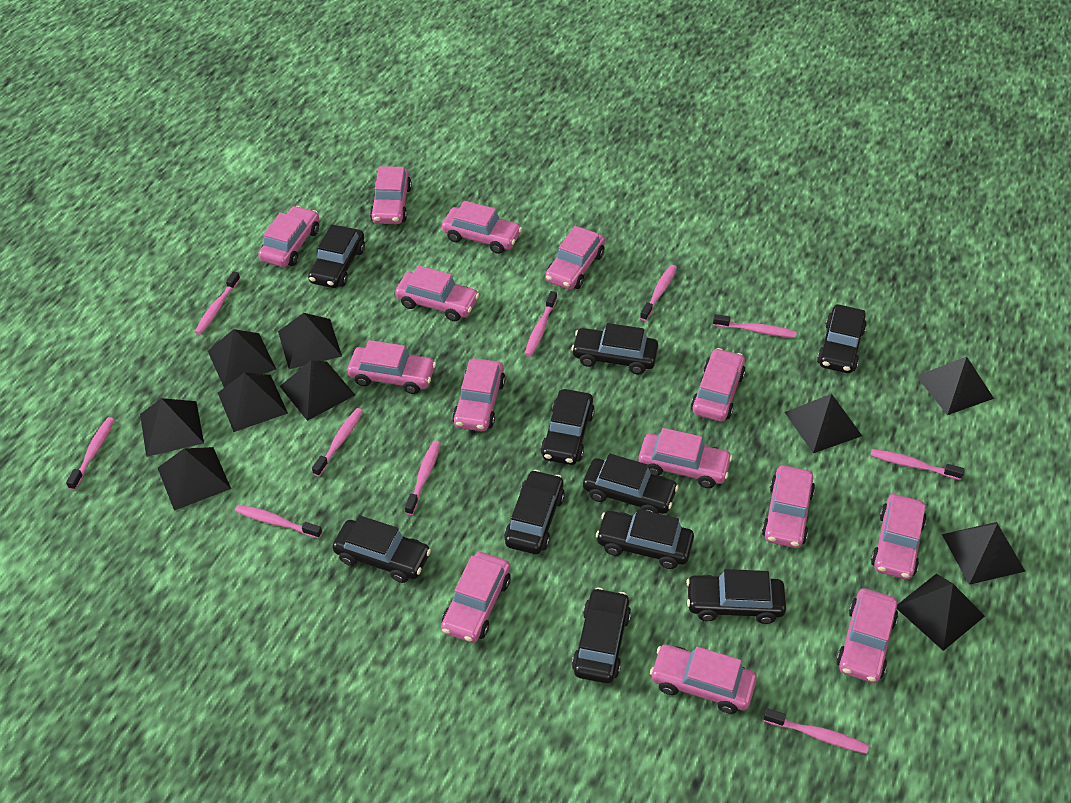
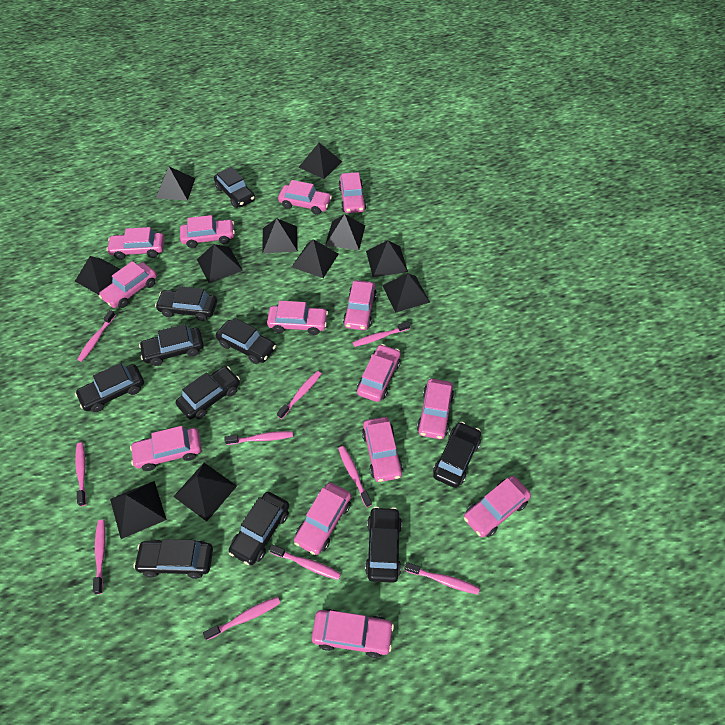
black pyramid: [140,398,204,457] [158,447,231,511] [208,329,276,388] [218,372,288,432] [278,313,342,369] [280,360,355,421] [785,394,862,453] [897,574,985,651] [916,357,994,415] [942,522,1026,585] = 10 -> [75,256,120,295] [110,481,167,539] [156,167,195,201] [173,463,237,522] [197,244,243,283] [262,218,298,254] [292,239,339,278] [299,143,342,179] [325,214,365,250] [366,240,408,277] [382,273,430,312] = 11

